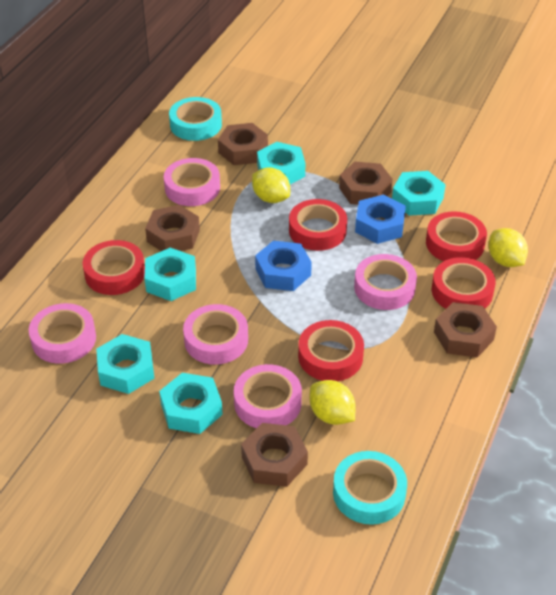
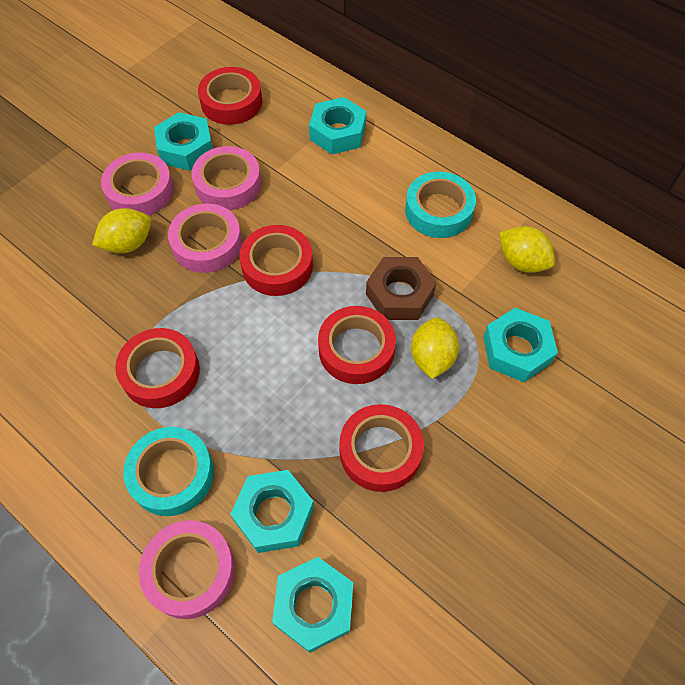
blue nut: [255,241,312,291] [355,195,406,244] = 2 -> none = 0
brown nut: [145,205,200,251] [218,123,268,165] [241,423,308,487] [339,162,393,205] [434,302,497,358] = 5 -> [366,257,437,320] = 1
pink tape: [29,303,96,364] [164,158,220,206] [183,304,248,365] [234,364,302,428] [354,254,417,310] = 5 -> [101,152,174,216] [139,520,235,619] [168,204,242,273] [192,146,261,210] = 4

